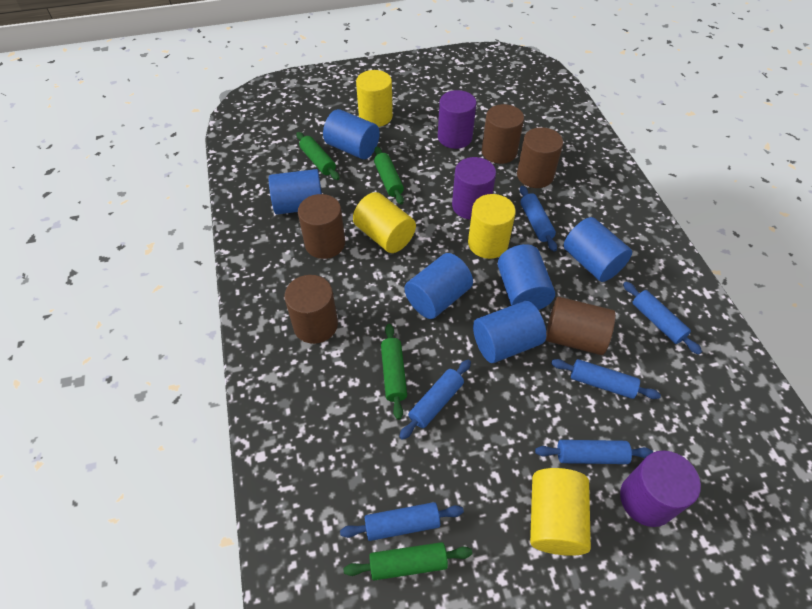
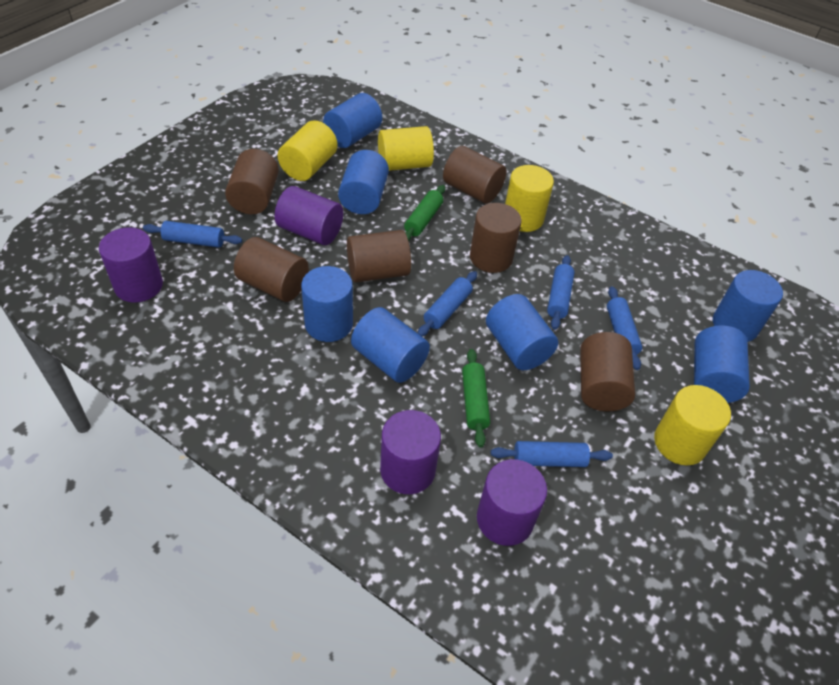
blue cylinder: [269,169,322,215] [323,109,380,159] [404,253,473,319] [473,301,546,363] [498,244,555,310] [564,217,632,282] = 6 -> [301,266,353,342] [323,93,382,148] [338,150,389,214] [351,307,430,383] [486,294,558,370] [694,325,750,403] [713,270,783,342] = 7
blue rolling pin: [340,502,464,541] [399,359,471,440] [520,186,557,252] [535,440,653,464] [551,359,661,399] [623,282,702,355] = 6 -> [143,221,242,248] [418,271,477,336] [491,441,613,467] [547,255,575,330] [607,286,642,370] = 5
brown cylinder: [285,275,338,344] [298,194,345,259] [482,104,524,164] [517,127,563,188] [546,297,616,355] = 5 -> [225,149,279,214] [234,237,309,302] [347,230,411,282] [443,146,506,204] [470,203,522,273] [580,332,635,411] = 6
green rolling pin: [296,132,340,180] [344,542,472,580] [374,147,404,204] [381,324,407,420] = 4 -> [404,185,445,241] [462,349,490,448] = 2
purple cylinder: [438,90,477,149] [452,157,496,220] [620,451,701,527] = 3 -> [99,227,163,303] [275,186,343,245] [380,410,441,494] [477,459,547,546] = 4

